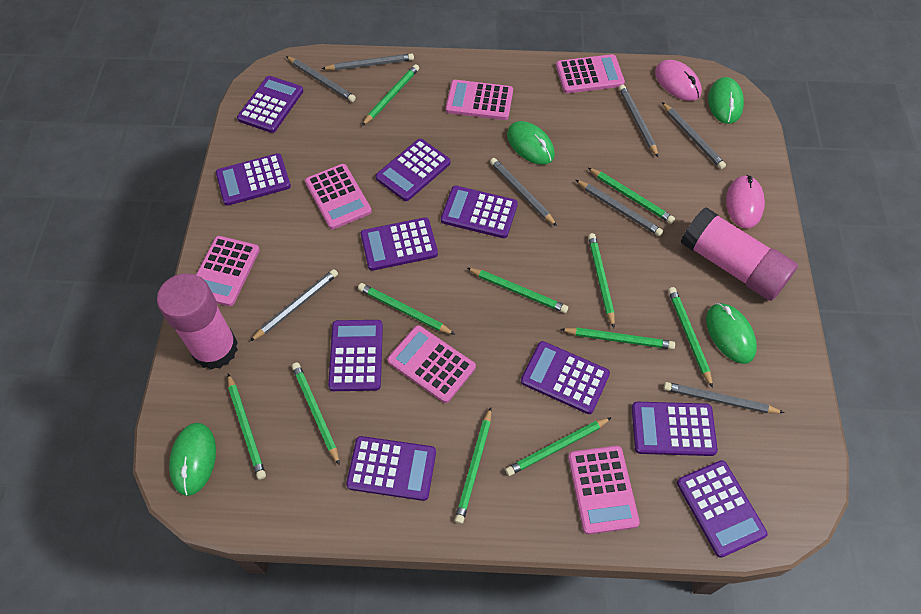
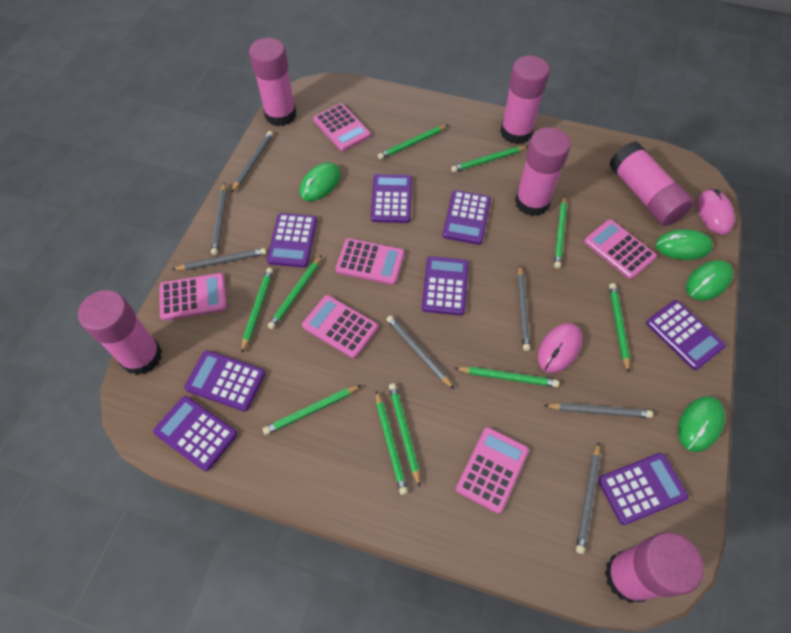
green pencil: [228,374,266,480] [292,362,340,465] [358,283,455,335] [362,64,419,126] [455,407,491,524] [467,268,568,313] [505,417,612,476] [560,327,675,349] [588,168,675,224] [588,233,615,328] [668,287,713,388] = 11 -> [241,268,273,353] [262,385,362,435] [268,255,322,329] [376,391,408,495] [378,125,448,160] [389,383,420,487] [451,146,528,172] [455,366,559,387] [554,195,567,268] [609,283,630,373] = 10
grey pencil: [250,269,338,341] [286,56,356,102] [322,54,414,70] [490,158,557,226] [576,180,663,236] [619,85,658,157] [662,102,726,169] [663,382,785,413] = 8 -> [172,248,266,270] [211,182,227,255] [231,131,273,193] [386,315,454,389] [517,266,530,351] [544,403,653,418] [576,442,601,554] = 7
pink glue stick: [157,273,238,370] [681,207,798,301] = 2 -> [78,290,162,375] [249,38,296,126] [500,55,550,144] [515,127,571,216] [605,532,703,603] [609,141,694,226] = 6
purple calculator: [216,153,291,206] [237,76,303,133] [328,320,383,391] [346,436,436,501] [361,217,438,271] [375,139,451,201] [441,186,518,238] [521,341,610,414] [632,402,718,456] [677,460,768,558] = 10 -> [153,396,237,471] [184,350,265,412] [267,213,317,268] [371,174,412,223] [422,256,468,316] [443,190,491,245] [598,453,688,525] [646,300,726,370] = 8

